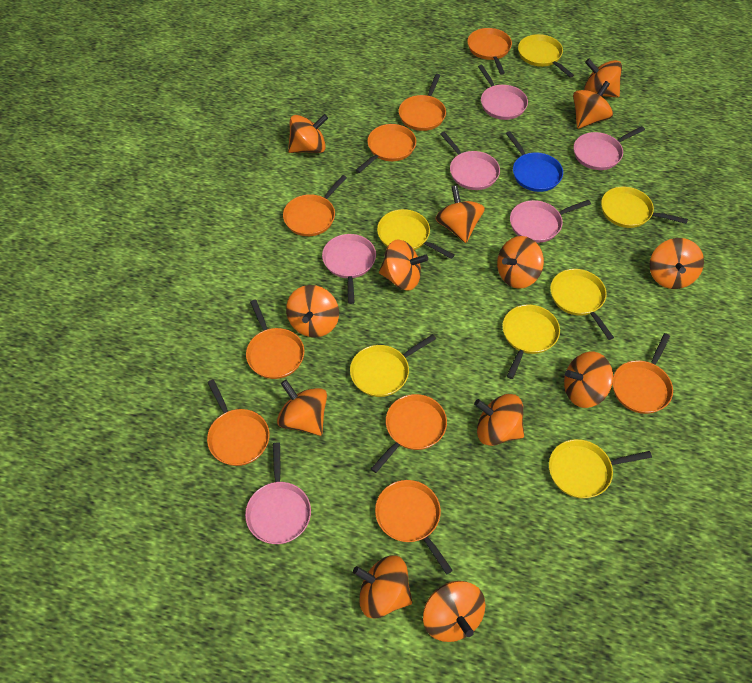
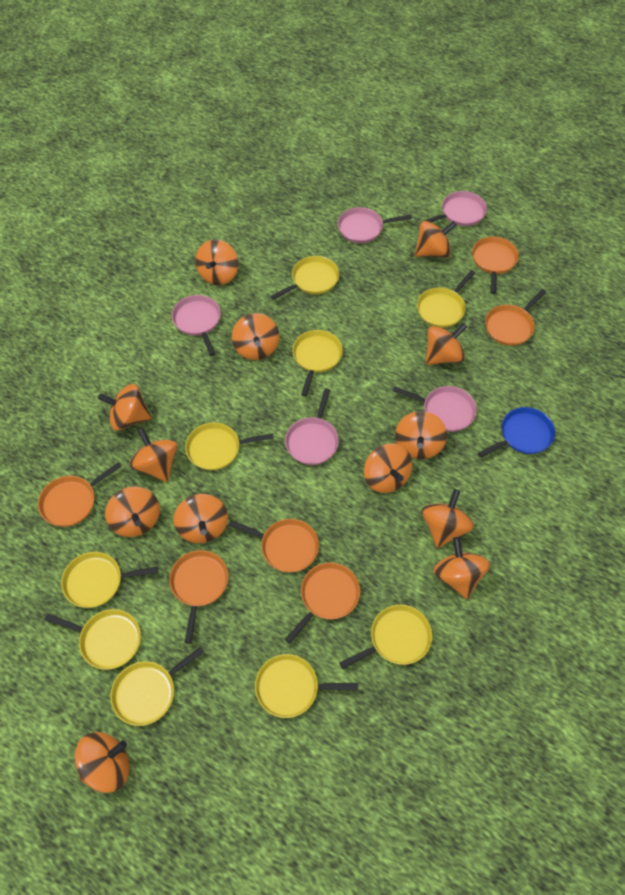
orange pan: [207,379,270,466] [246,299,304,379] [283,175,347,236] [356,124,416,173] [371,394,447,473] [375,480,453,575] [399,74,446,131] [467,28,512,74] [613,333,673,414] = 9 -> [38,462,122,527] [169,550,228,644] [228,519,319,573] [285,563,360,644] [472,236,519,294] [485,289,546,346] = 6
pink pan: [245,443,311,544] [322,234,376,304] [440,132,500,190] [478,65,528,120] [510,200,591,243] [574,126,645,170] = 6 -> [172,295,221,356] [285,388,339,465] [338,207,412,243] [393,386,477,432] [420,191,487,226] = 5
yellow pan: [350,334,436,397] [377,209,454,259] [502,305,560,379] [518,34,574,78] [549,439,652,499] [550,269,614,340] [601,187,688,228] = 7 -> [45,609,141,670] [61,552,158,608] [110,647,204,726] [185,422,274,470] [255,654,358,718] [271,256,339,300] [292,330,343,396] [339,605,432,669] [417,270,475,328] = 9

